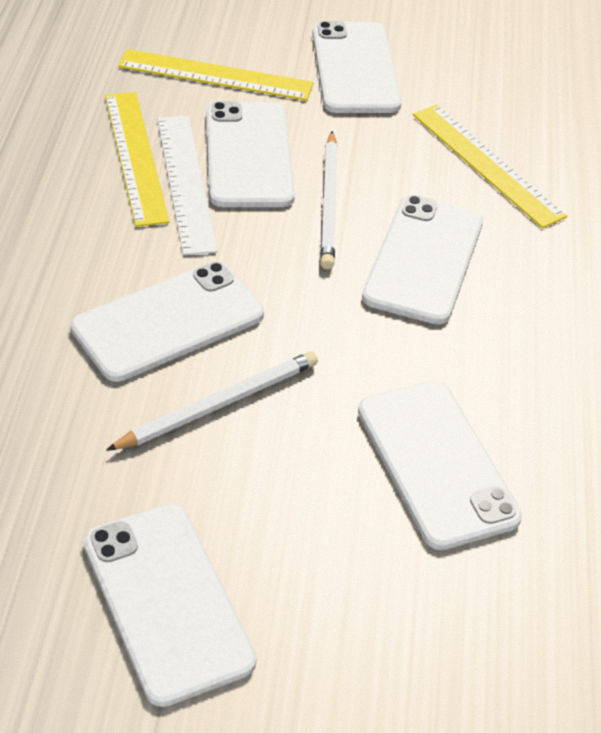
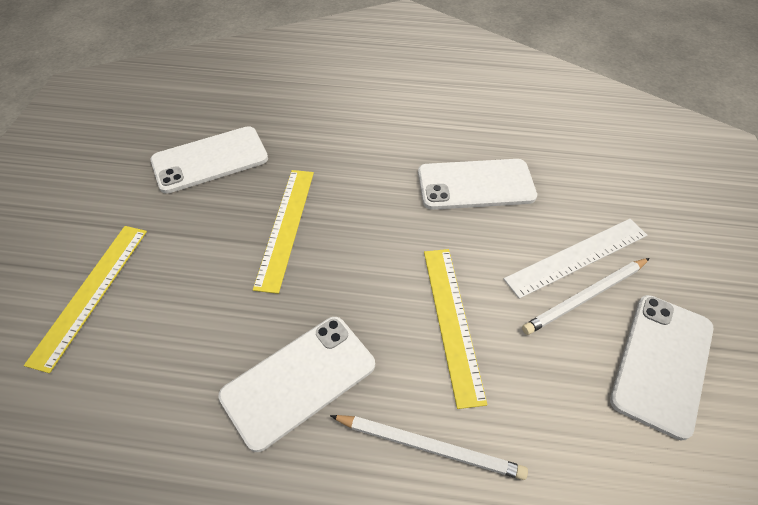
white phone: [71,261,264,382] [84,503,257,707] [206,101,295,207] [312,21,402,113] [358,381,522,550] [362,195,483,325] = 6 -> [151,126,268,193] [218,317,375,452] [418,159,537,210] [610,295,713,440] = 4

